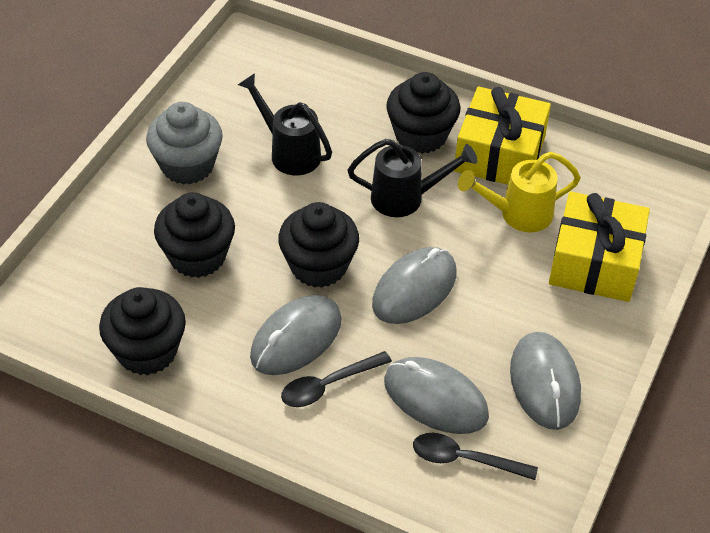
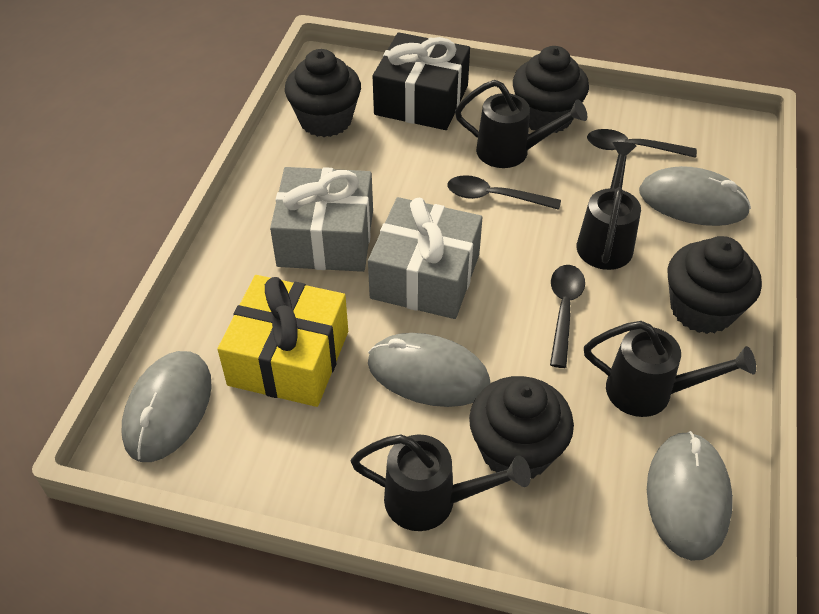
black gift: none = 0 -> [373,32,470,130] = 1
black spoon: [281,351,392,407] [413,433,538,480] = 2 -> [447,175,561,210] [550,265,585,368] [587,129,697,158] = 3
black watering can: [238,73,332,175] [348,139,477,217] = 2 -> [351,434,531,531] [455,80,587,168] [577,142,641,270] [584,321,756,417] = 4
grey cupcake: [146,102,223,185] = 1 -> none = 0
grey gift: none = 0 -> [270,167,373,272] [368,197,482,319] = 2
yellow gift: [454,87,551,185] [549,191,650,302] = 2 -> [217,275,348,407] = 1
yellow watering can: [458,152,581,233] = 1 -> none = 0

